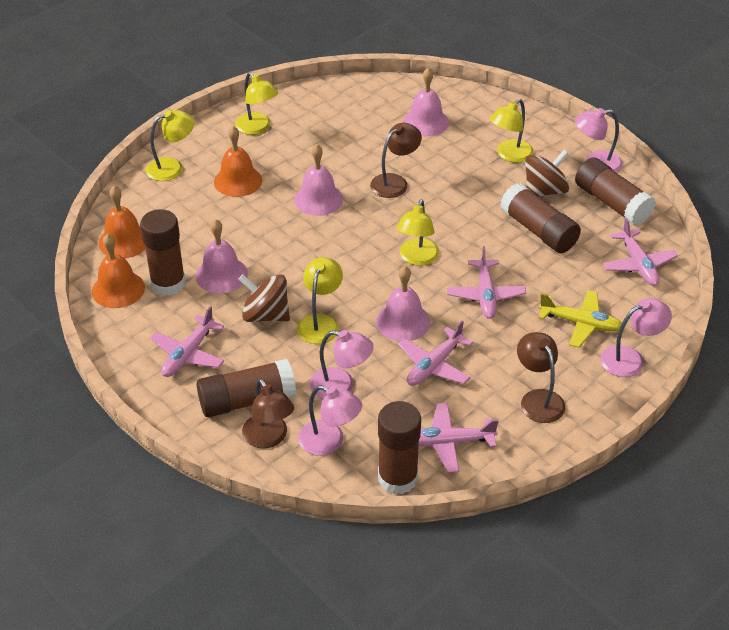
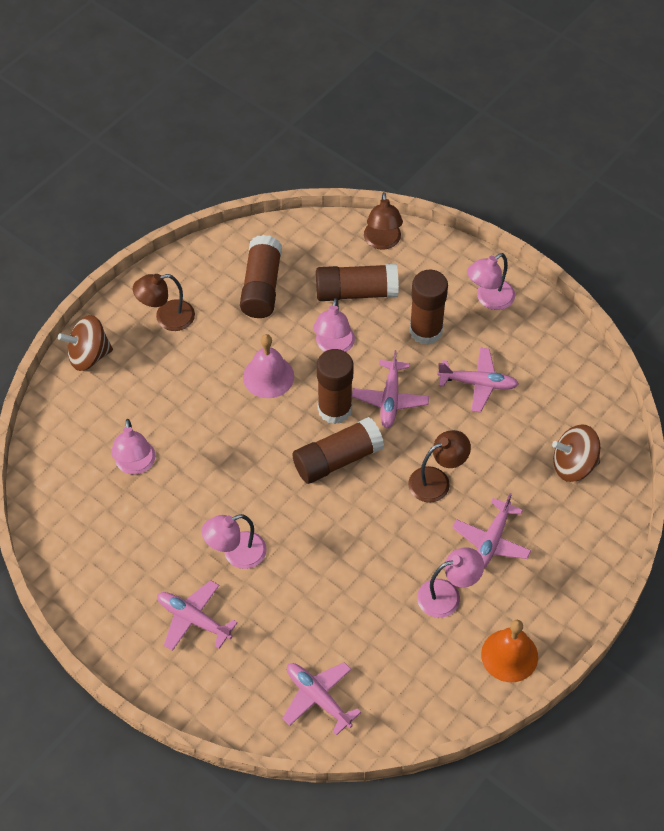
orange bell: [92,234,145,308] [99,186,145,258] [214,126,262,197] = 3 -> [481,620,538,682] = 1
pink bell: [196,219,248,293] [294,144,343,216] [376,266,430,342] [403,67,449,136] = 4 -> [243,334,294,398] = 1
pink lamp: [298,385,362,456] [310,330,374,399] [575,108,623,172] [600,298,672,377] = 4 -> [111,419,156,474] [201,514,266,569] [313,298,355,352] [417,547,484,618] [467,253,515,310] = 5
yellow lamp: [146,110,195,181] [235,72,278,135] [297,257,343,344] [396,199,439,266] [490,99,533,163] = 5 -> none = 0
yellow plane: [539,290,622,348] = 1 -> none = 0

